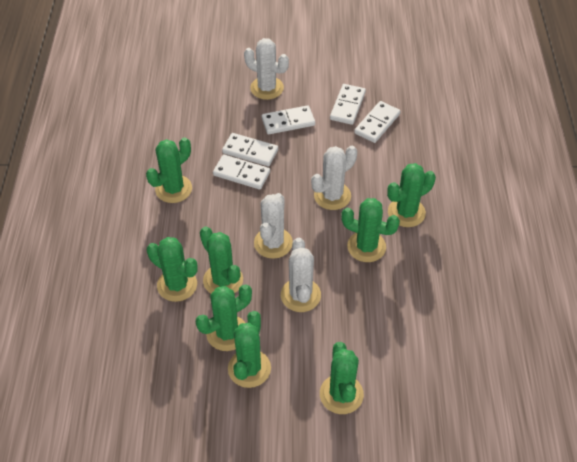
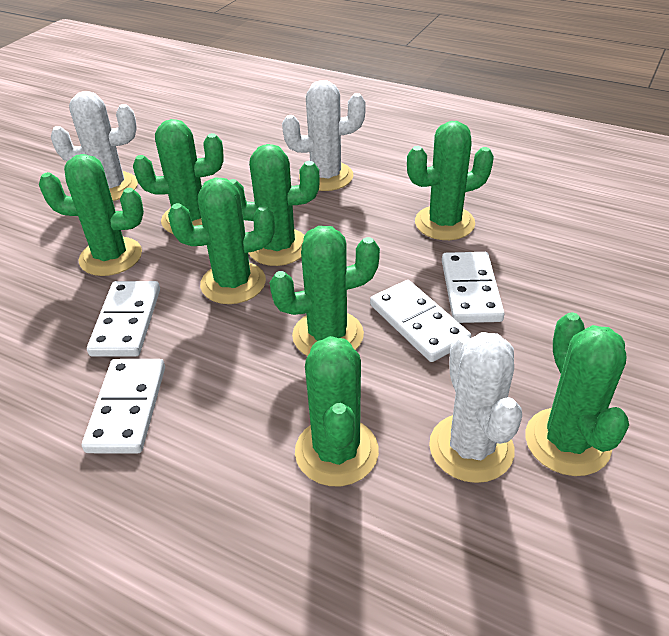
white cactus: [244,38,289,100] [254,193,293,259] [281,238,321,312] [311,146,357,210] = 4 -> [51,91,138,201] [282,80,366,191] [429,332,522,483] = 3
white domino: [213,154,270,190] [222,133,278,166] [262,105,315,135] [330,84,366,125] [354,101,401,143] = 5 -> [82,359,165,454] [87,281,160,357] [370,280,471,362] [442,252,505,323] = 4

